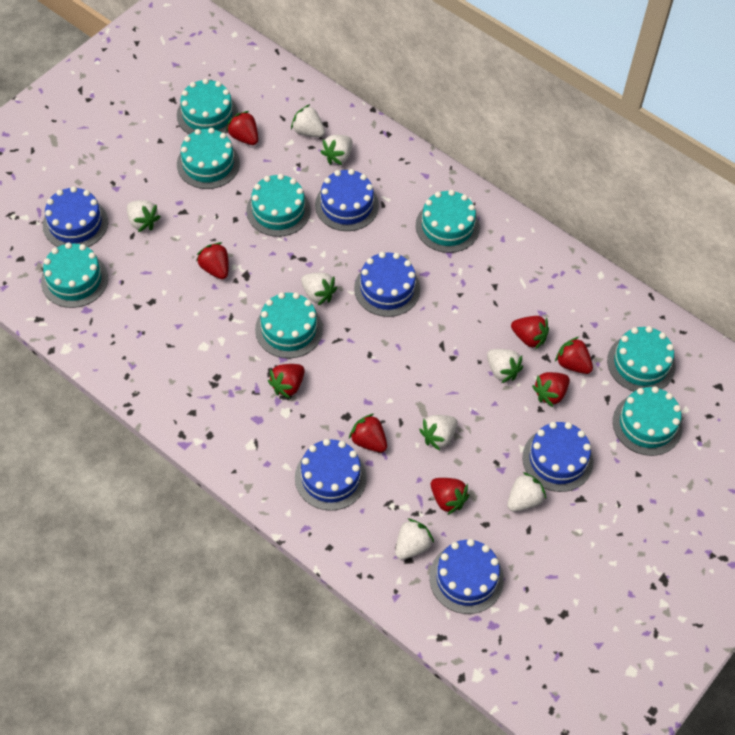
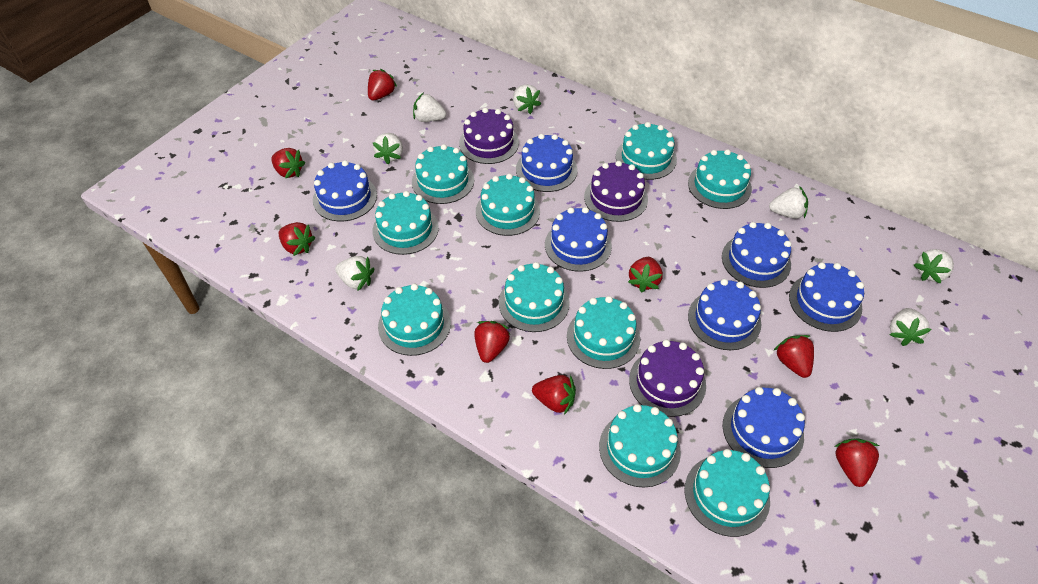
blue cake: [43,186,108,247] [295,439,367,511] [315,169,379,231] [354,252,420,317] [429,539,504,614] [522,422,594,492] = 6 -> [313,160,377,221] [516,134,578,192] [545,207,612,272] [688,279,761,350] [722,222,791,288] [723,387,805,468] [789,262,864,332] = 7
purple cake: none = 0 -> [459,108,519,164] [584,161,648,222] [629,340,706,417] = 3
turquoise cake: [41,242,108,308] [177,78,238,134] [177,128,240,189] [246,174,311,237] [255,292,323,359] [416,190,480,253] [607,326,675,391] [613,386,683,456] = 8 -> [372,191,439,255] [378,284,451,356] [412,144,474,204] [476,174,540,236] [499,262,570,332] [567,296,640,369] [599,404,681,488] [616,122,677,180] [684,449,770,537] [688,149,752,209] = 10
white strawberry: [127,200,161,232] [291,104,325,137] [301,273,337,305] [320,135,352,165] [395,519,434,560] [419,415,458,451] [487,349,523,383] [507,472,546,512] = 8 -> [335,256,374,290] [372,133,403,164] [413,93,446,122] [513,84,541,114] [769,186,808,219] [889,308,931,346] [914,249,954,284] = 7

